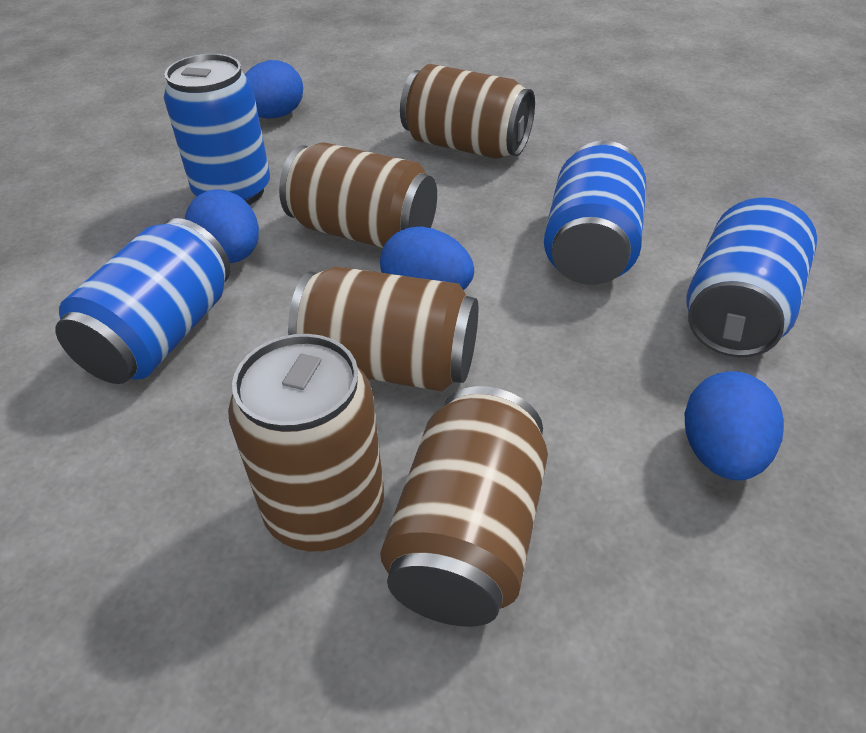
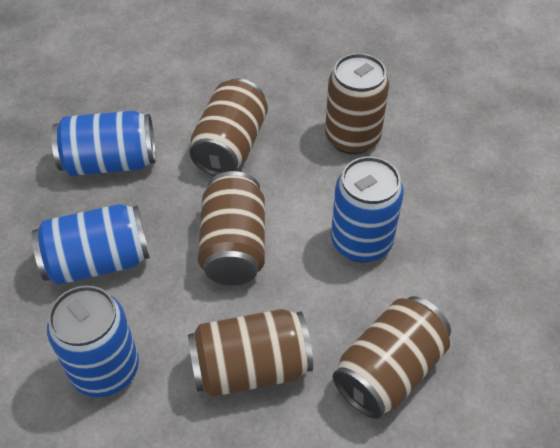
blue egg: [185,189,259,263] [245,60,303,119] [380,226,474,290] [684,371,784,481] = 4 -> none = 0

